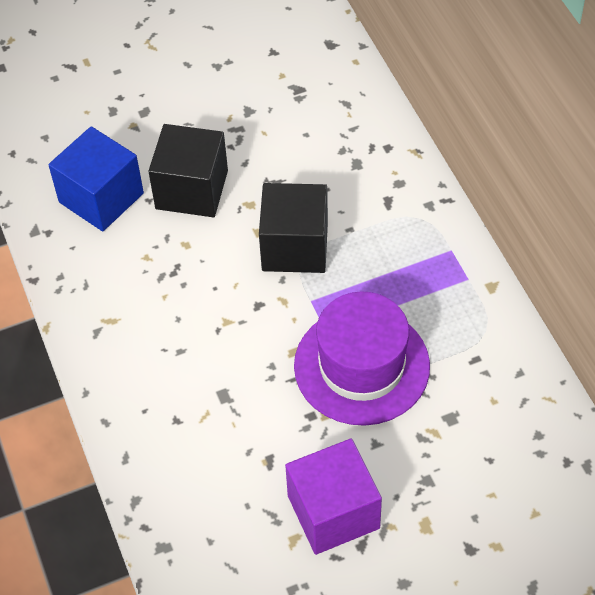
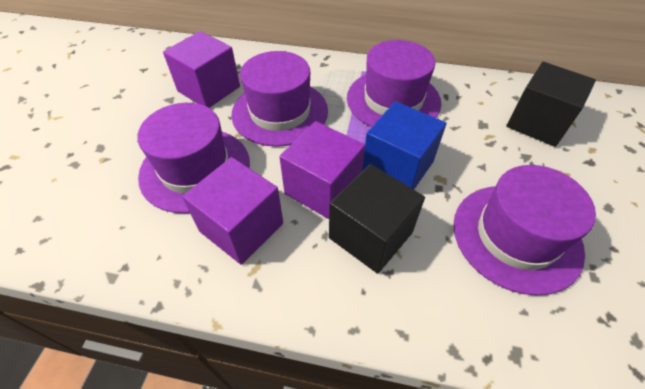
purple cube: [285,438,382,555] = 1 -> [163,31,240,108] [182,157,283,265] [279,121,365,219] = 3
purple hat: [294,292,430,426] = 1 -> [137,103,250,213] [231,51,328,147] [347,40,441,127] [453,165,596,296] = 4

